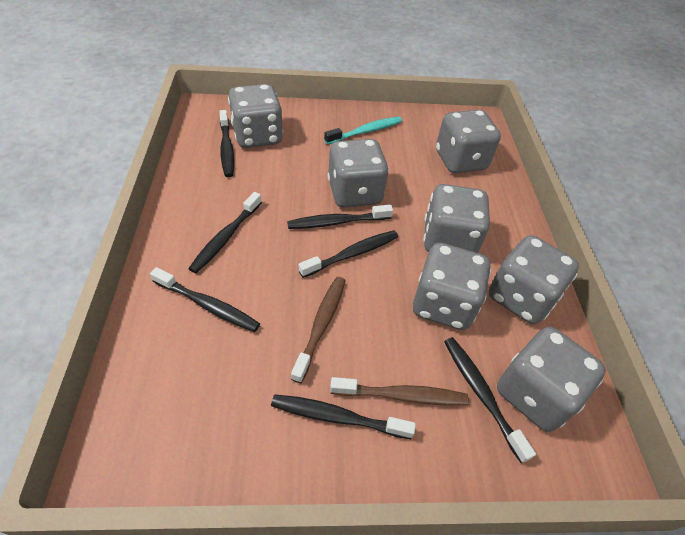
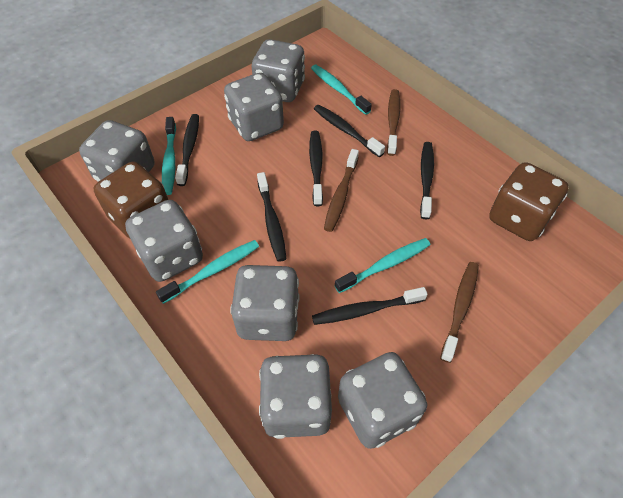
black toothbrush: [150,267,260,332] [188,192,262,273] [219,110,234,177] [271,394,416,439] [287,205,393,229] [299,230,398,278] [444,337,536,463] = 7 -> [175,114,199,186] [257,172,286,262] [309,131,323,206] [312,287,428,325] [314,105,385,157] [420,142,434,219] = 6
brown dice: none = 0 -> [94,162,168,239] [489,162,569,241] = 2
brown toothbrush: [291,277,346,383] [330,377,469,406] = 2 -> [324,149,359,232] [387,89,400,156] [440,262,479,363] = 3
turquoise toothbrush: [324,117,402,145] = 1 -> [156,240,259,304] [162,117,176,195] [311,65,372,115] [335,238,430,293] = 4

